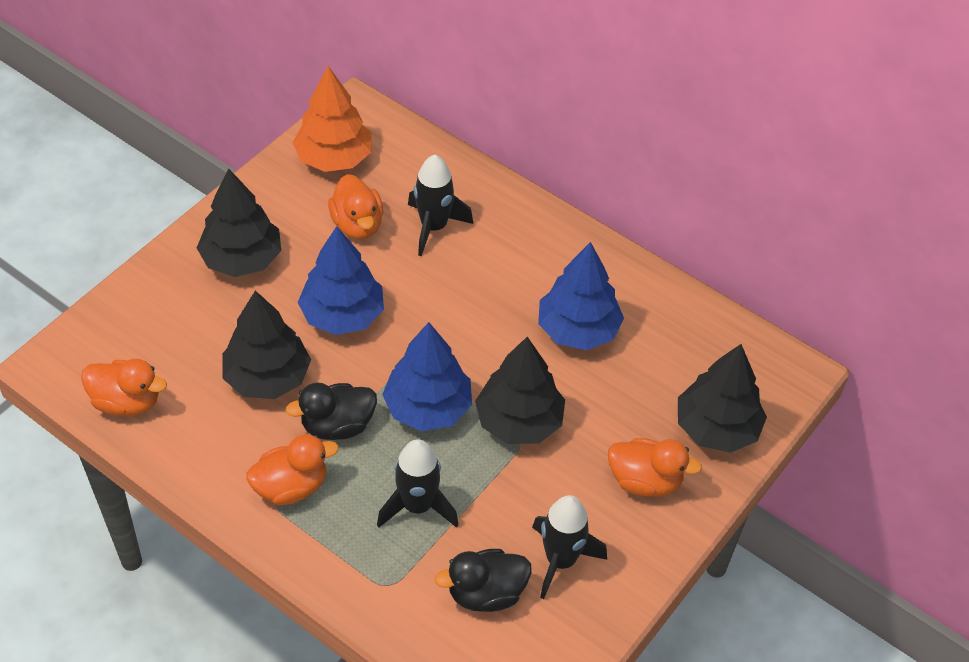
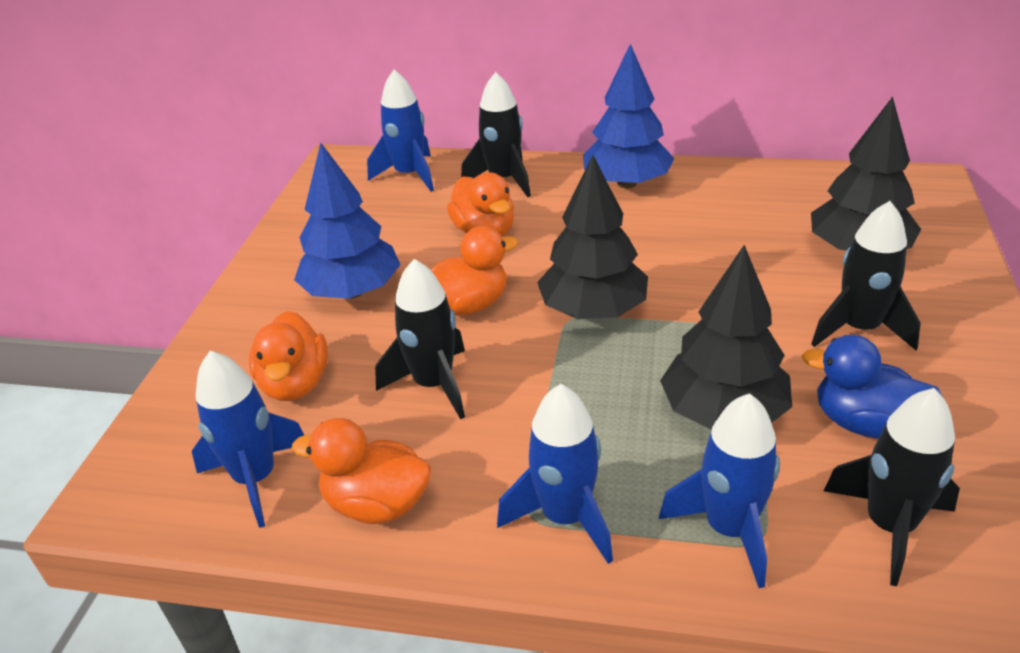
black duck: [286,382,377,440] [435,549,531,612] = 2 -> none = 0
black rocket: [377,439,459,528] [408,155,473,256] [532,495,607,599] = 3 -> [375,259,465,419] [461,72,531,197] [811,201,921,350] [824,388,960,586] = 4
black tree: [197,168,281,277] [222,290,311,399] [475,337,565,444] [678,344,767,453] = 4 -> [537,155,648,319] [660,245,792,430] [811,97,921,251] = 3
blue duck: none = 0 -> [802,335,943,438] = 1
blue rocket: none = 0 -> [192,351,304,528] [367,69,434,192] [497,384,613,564] [659,393,780,588] = 4
blue tree: [298,226,384,335] [382,322,472,431] [538,242,624,350] = 3 -> [294,143,400,299] [583,44,675,189] = 2
orange tree: [292,66,371,172] = 1 -> none = 0

